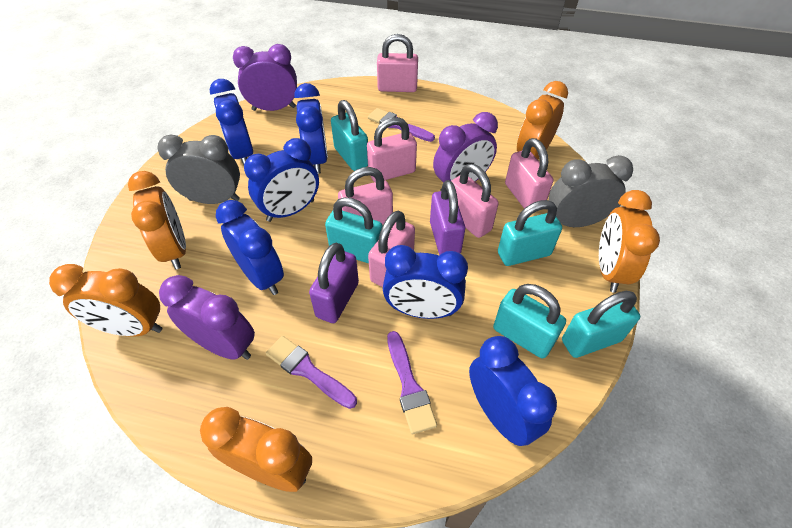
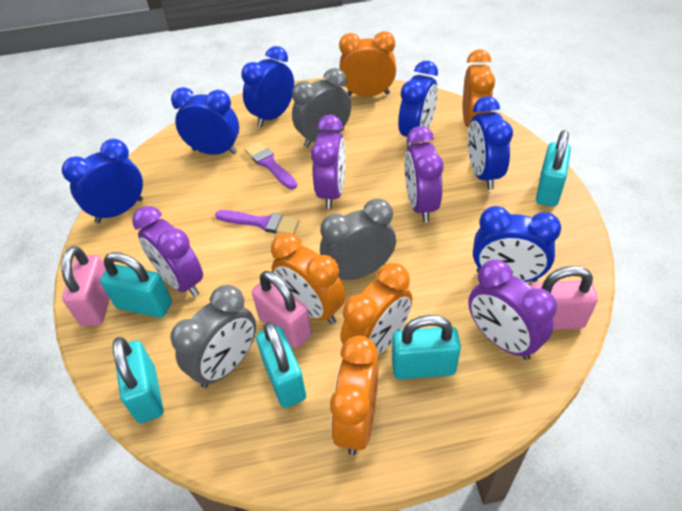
grey clock: [157,135,240,204] [549,155,633,227] = 2 -> [170,285,256,388] [292,68,351,147] [320,198,396,280] = 3
pink padlock: [338,167,393,225] [367,117,417,182] [368,211,415,287] [377,34,418,92] [451,164,499,238] [505,138,554,209] = 6 -> [62,246,110,326] [252,271,312,348] [531,266,598,330] = 3
purple brush: [266,336,357,409] [368,108,435,142] [387,331,437,435] = 3 -> [215,210,300,234] [245,142,297,189] = 2
purple clock: [159,275,255,360] [233,44,297,111] [433,112,498,191] = 3 -> [132,206,203,297] [311,115,345,209] [404,126,444,222] [468,260,557,360] = 4
purple padlock: [309,243,359,323] [430,180,465,255] = 2 -> none = 0

